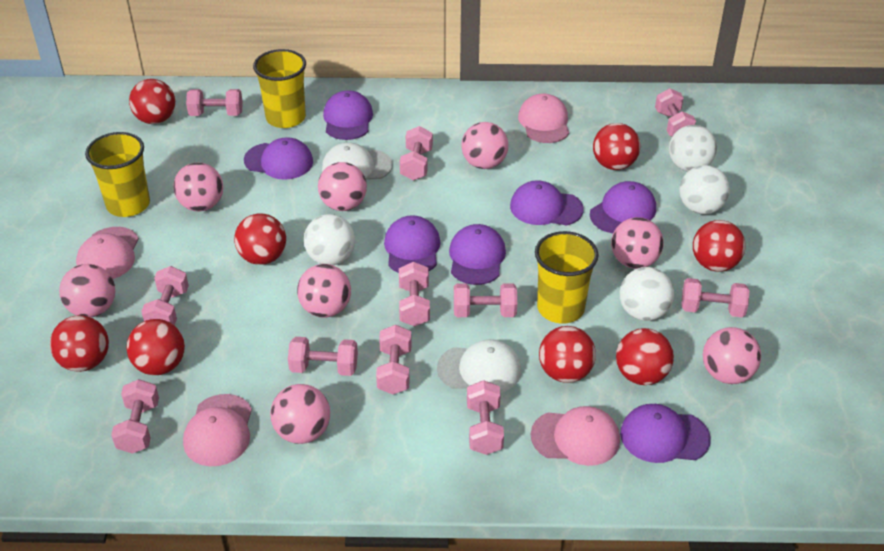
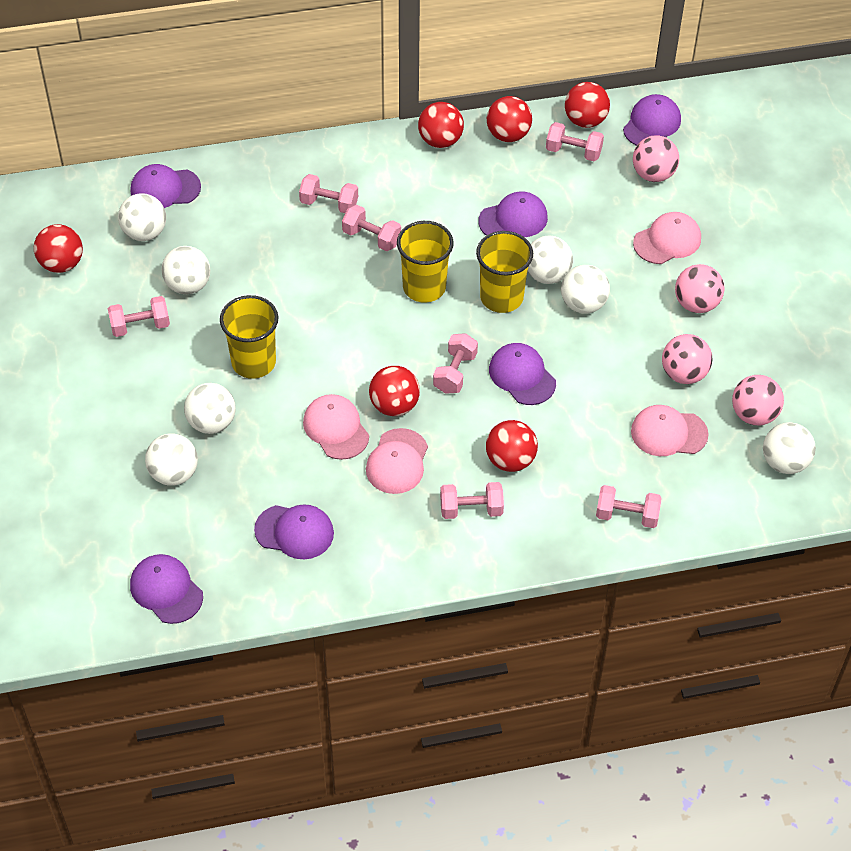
pink ball: [59,264,115,317] [173,163,223,211] [270,384,330,444] [297,264,351,318] [318,162,367,211] [461,122,508,169] [611,217,663,269] [703,327,761,384] = 8 -> [633,135,679,182] [662,334,712,384] [675,264,724,313] [732,375,784,425] = 4
pink dumbbell: [111,379,159,454] [141,266,189,325] [186,89,243,116] [288,337,358,376] [376,325,412,394] [399,262,430,326] [400,126,433,180] [454,283,517,317] [467,380,504,455] [655,88,696,136] [681,278,749,318] = 11 -> [108,296,170,337] [299,174,358,213] [342,205,401,251] [433,333,478,394] [440,482,504,519] [546,122,604,161] [596,485,662,528] = 7
purple cap: [244,137,313,180] [323,90,373,140] [384,215,440,273] [449,224,506,285] [510,180,584,225] [590,181,656,233] [620,404,711,463] = 7 -> [130,164,201,208] [130,554,203,624] [254,504,334,559] [478,191,548,237] [489,343,556,405] [623,94,681,146] = 6
red ball: [50,315,109,372] [126,319,185,375] [129,79,175,124] [234,213,286,265] [539,326,596,383] [593,123,640,170] [616,328,674,385] [693,220,745,272] = 8 -> [34,224,83,273] [369,366,420,416] [418,102,464,148] [486,420,538,472] [487,96,532,142] [565,82,610,128] = 6
white ball: [304,214,355,265] [620,267,674,321] [669,125,717,171] [679,165,730,214] = 4 -> [118,193,166,241] [145,434,198,486] [162,246,210,294] [184,383,236,434] [528,236,573,284] [561,265,610,314] [763,422,816,474] = 7
white cap: [322,143,393,180] [437,339,522,393] = 2 -> none = 0

